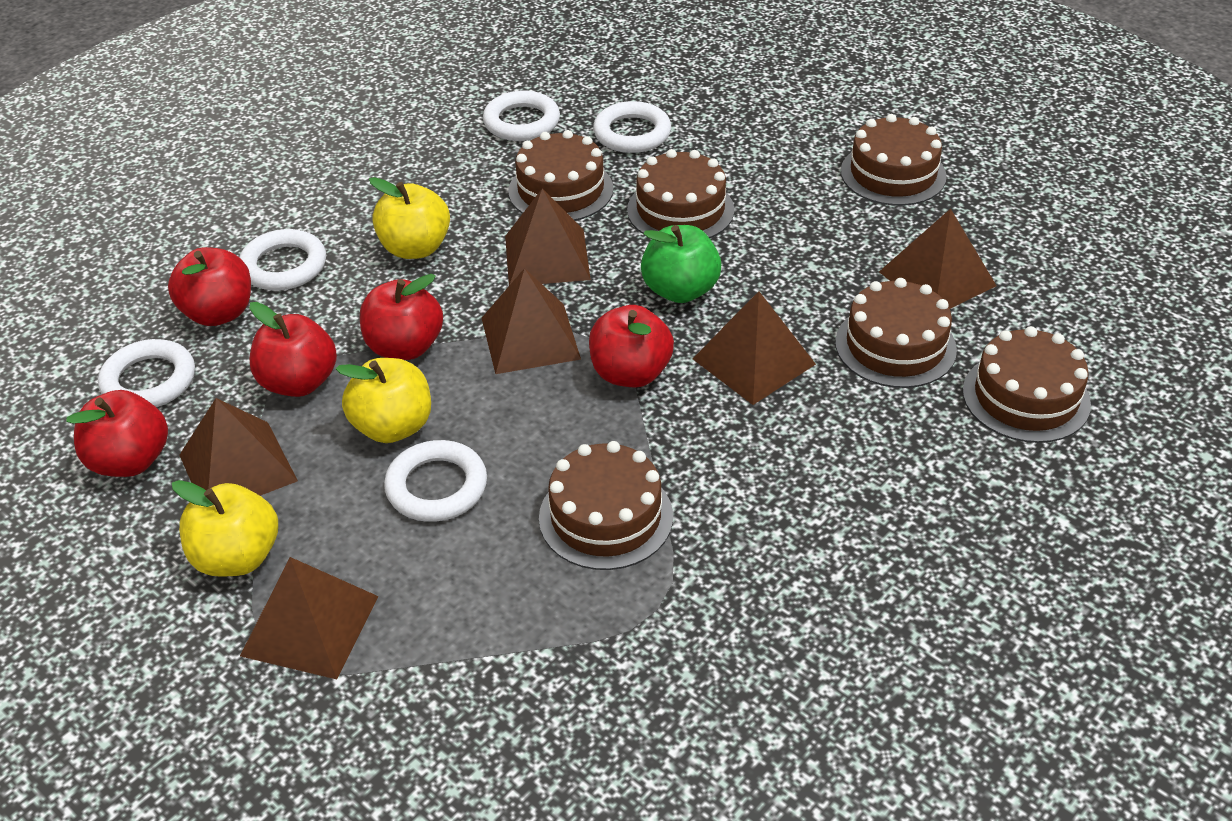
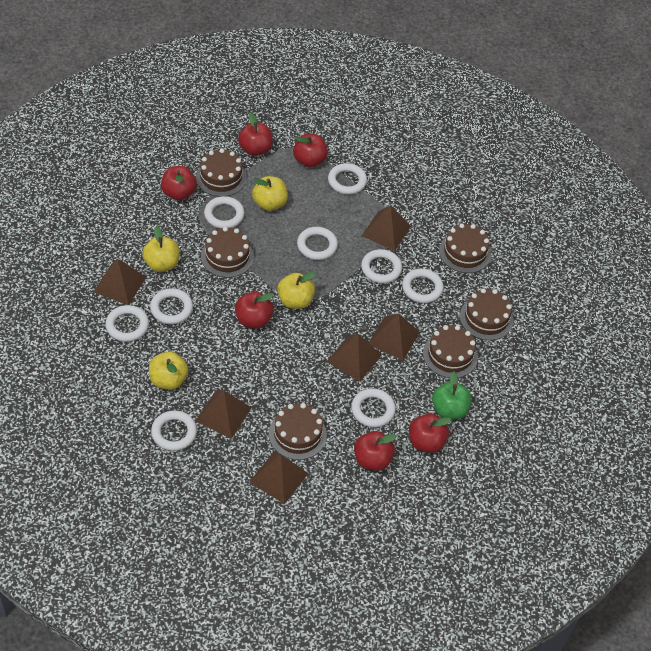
red apple: [66,390,168,477] [168,247,251,326] [249,302,337,397] [360,274,443,360] [589,305,674,388] = 5 -> [161,166,197,201] [236,292,274,328] [238,113,273,156] [293,134,328,168] [354,431,396,471] [409,414,451,453] = 6
white ring: [98,339,195,407] [239,229,326,290] [384,440,487,522] [483,91,560,141] [593,101,671,153] = 5 -> [105,305,149,342] [150,288,193,324] [151,410,197,451] [204,196,245,228] [297,227,338,260] [328,163,367,195] [351,388,396,427] [361,249,402,283] [402,269,443,303] = 9
yellow apple: [172,480,278,577] [336,358,431,443] [369,177,450,259] = 3 -> [142,226,180,272] [149,351,188,390] [252,176,288,211] [277,272,315,309] = 4

